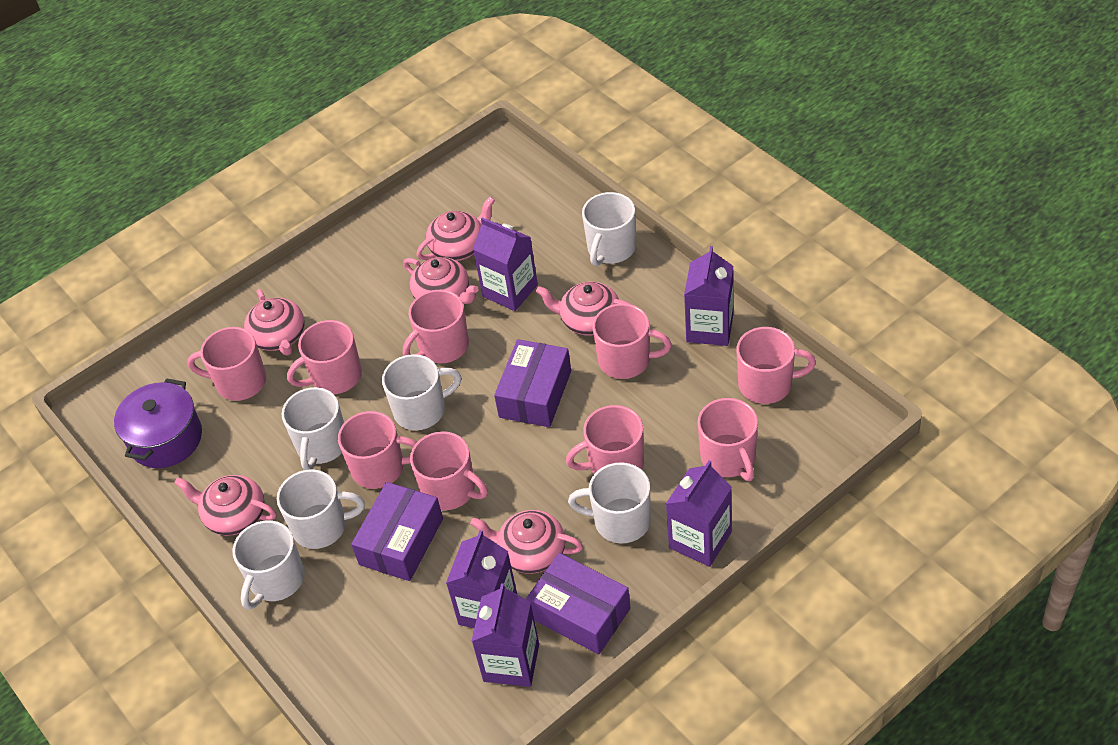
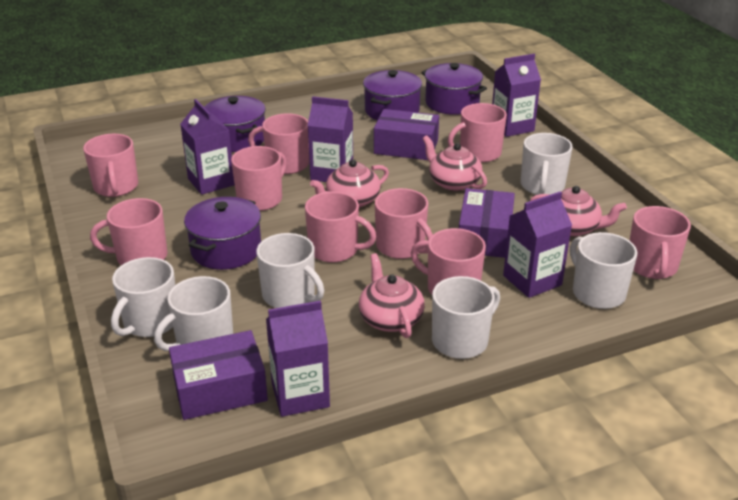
pink teapot: [174,475,277,536] [244,289,304,356] [403,257,479,304] [417,197,495,261] [470,510,583,574] [536,282,630,336] = 6 -> [310,159,389,208] [359,253,425,338] [422,135,487,191] [530,186,627,237] = 4
purple pot: [114,378,202,468] = 1 -> [184,197,261,270] [204,96,266,152] [363,70,422,120] [421,63,487,115] = 4

